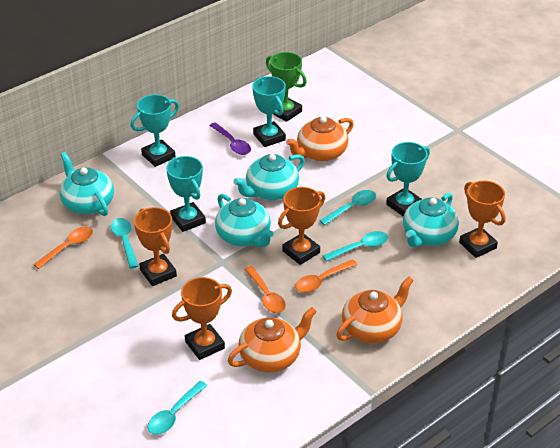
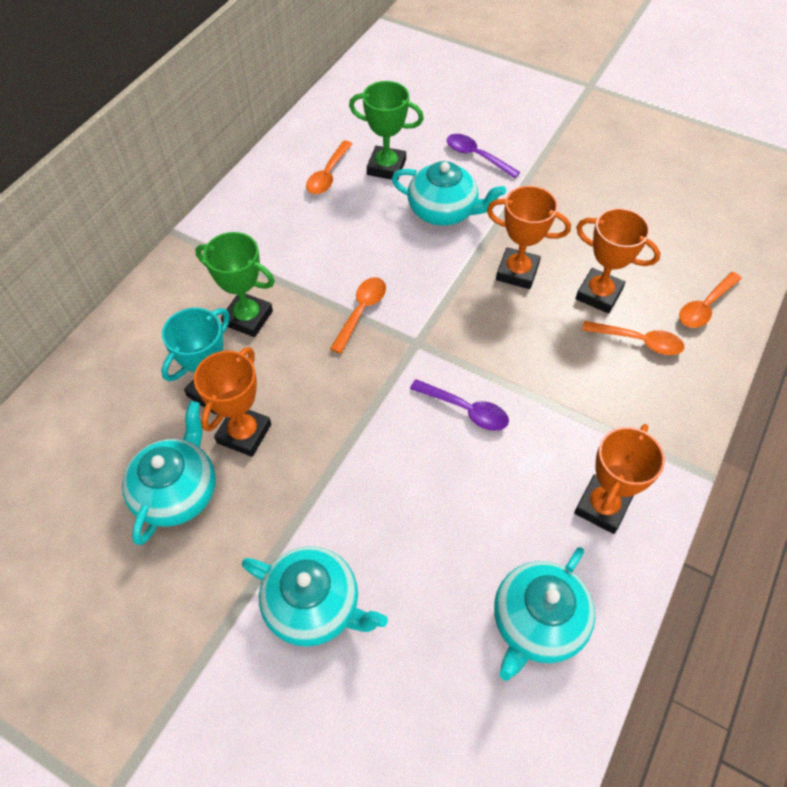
green trophy: [266,52,307,122] = 1 -> [195,232,275,337] [349,81,424,180] = 2
orange spoon: [33,226,93,269] [244,266,286,313] [295,259,357,293] = 3 -> [306,141,352,194] [330,277,386,354] [582,321,684,355] [679,272,742,328] = 4
orange teapot: [228,307,317,373] [286,116,354,162] [336,276,414,343] = 3 -> none = 0
purple spoon: [209,122,251,155] = 1 -> [410,379,509,431] [447,134,520,179] = 2
turquoise spoon: [111,218,139,268] [147,381,207,435] [320,190,376,225] [323,231,388,262] = 4 -> none = 0
turquoise trophy: [131,94,179,167] [166,156,206,232] [252,76,286,147] [386,142,430,217] = 4 -> [161,308,230,415] = 1

